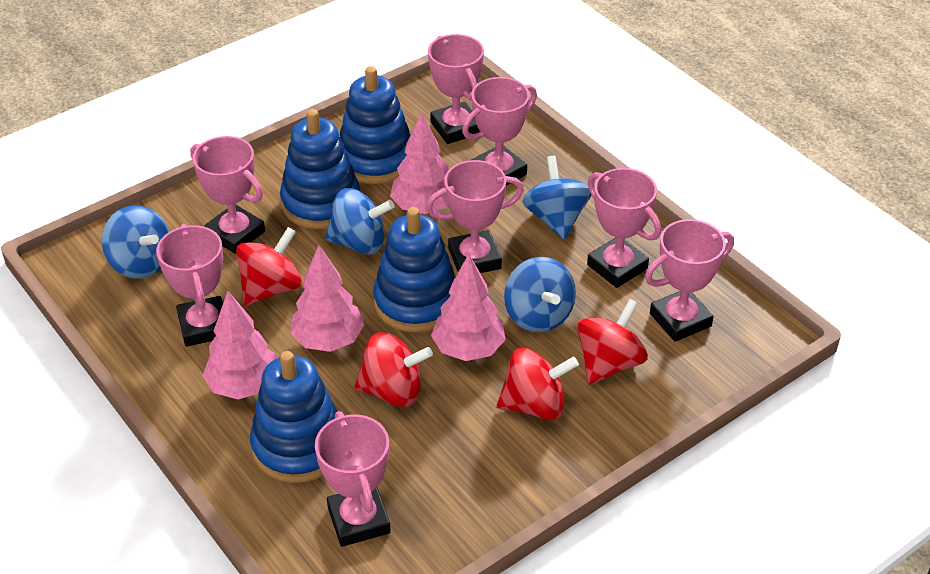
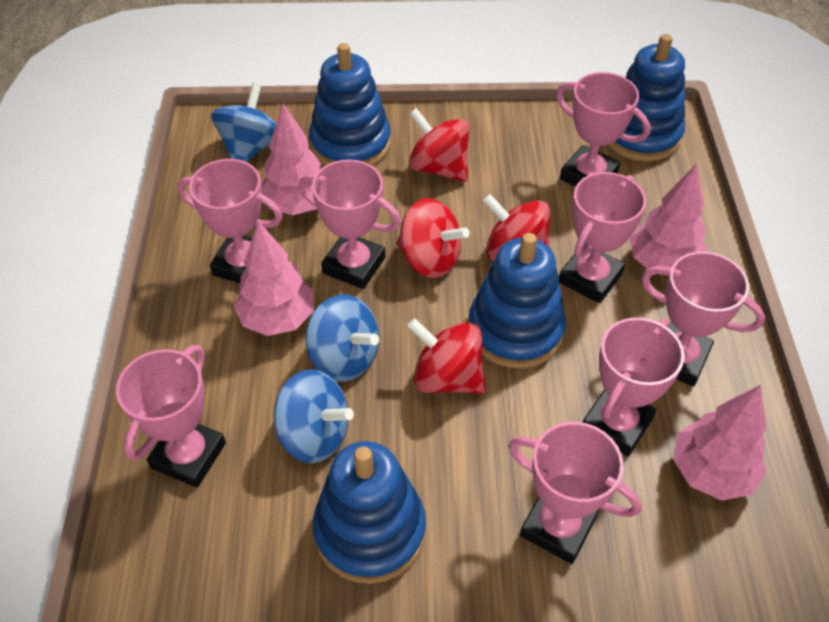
blue spinning top: [102,205,170,279] [325,188,394,255] [504,257,576,332] [522,156,592,240] = 4 -> [211,83,276,162] [274,369,354,463] [305,294,379,382] = 3

